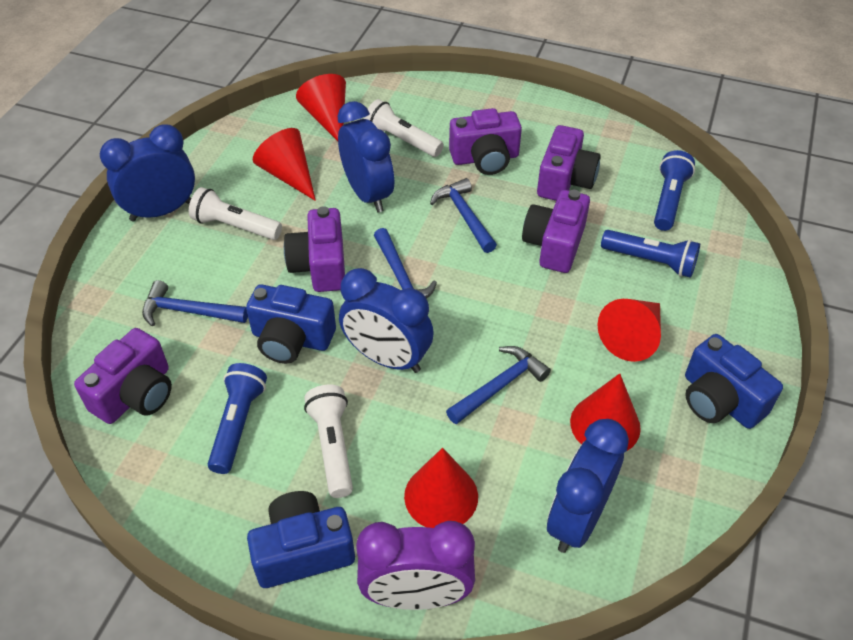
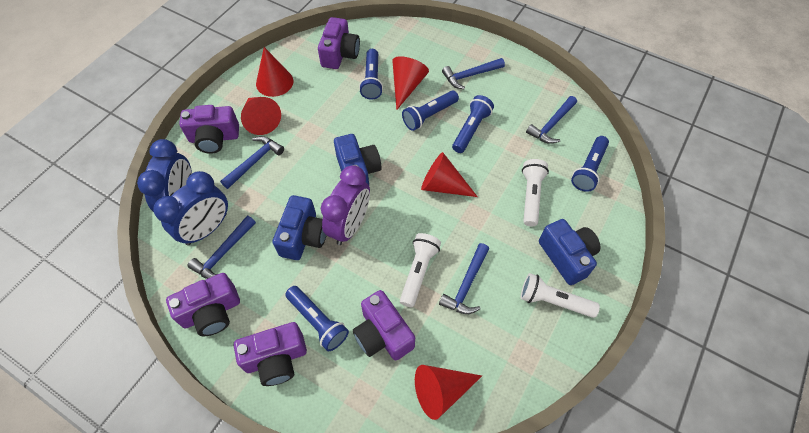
blue clock: [100,124,195,222] [338,101,394,213] [339,268,434,373] [547,419,629,553] = 4 -> [137,139,192,212] [153,171,228,246] = 2
blue flashlight: [208,363,267,474] [601,230,700,278] [654,150,695,231] = 3 -> [285,286,349,351] [359,49,383,100] [402,90,459,131] [452,95,494,153] [571,136,609,192] = 5
blue hammer: [142,280,248,326] [374,228,437,299] [430,178,497,253] [446,346,551,424] = 4 -> [187,216,256,279] [220,136,284,189] [439,243,489,314] [442,58,505,89] [526,96,577,144] = 5

